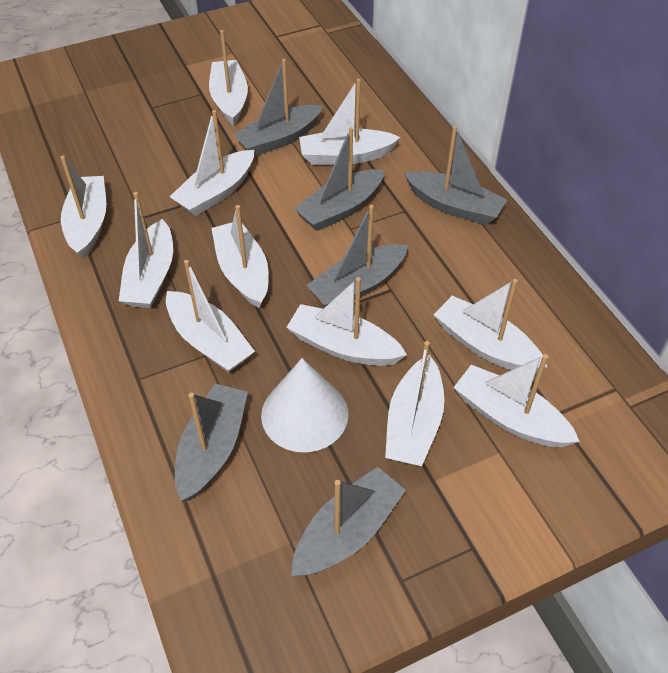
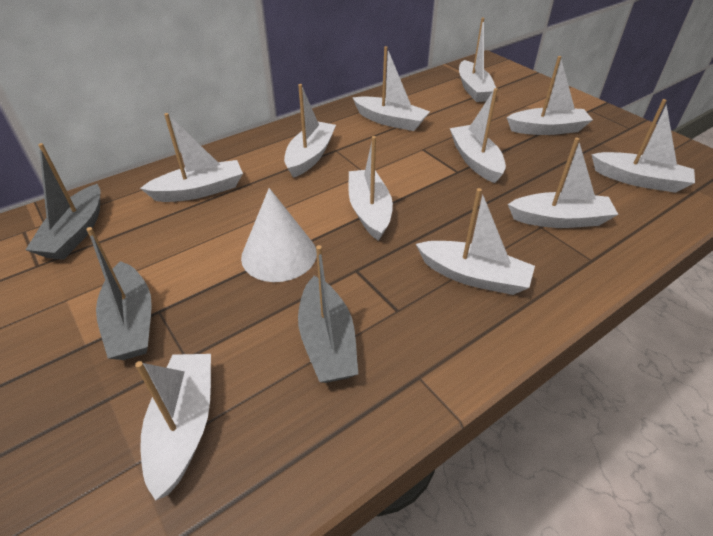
grey boat: [175,384,248,501] [233,59,322,156] [291,467,406,576] [295,127,384,231] [306,205,408,306] [404,126,507,225] = 6 -> [26,143,100,260] [86,227,152,360] [298,245,358,383] = 3

